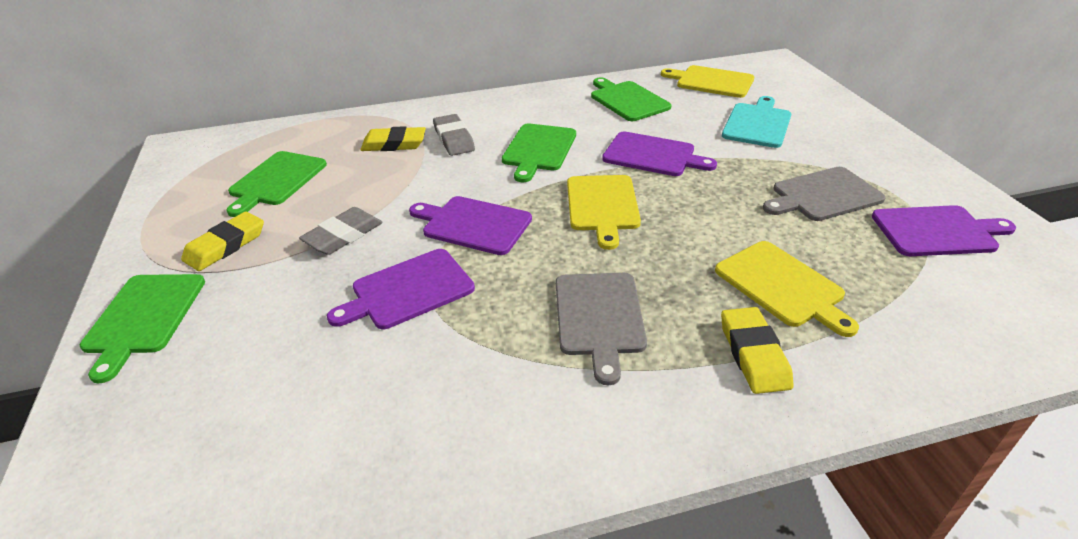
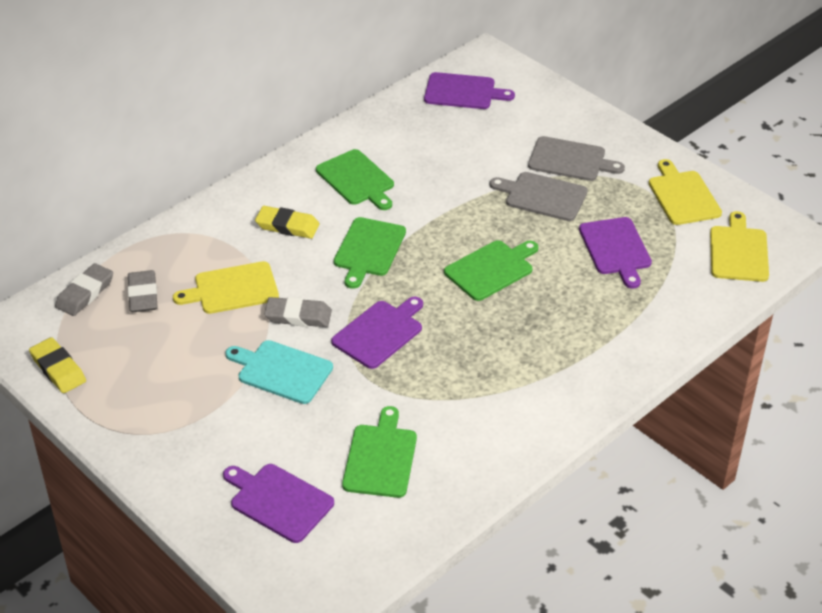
grey eraser: [299,207,383,255] [433,114,475,156] = 2 -> [55,263,113,316] [127,270,158,312] [264,297,332,327] = 3
yellow eraser: [181,212,264,271] [360,126,426,151] [721,307,794,394] = 3 -> [29,337,86,393] [255,206,320,239] = 2

